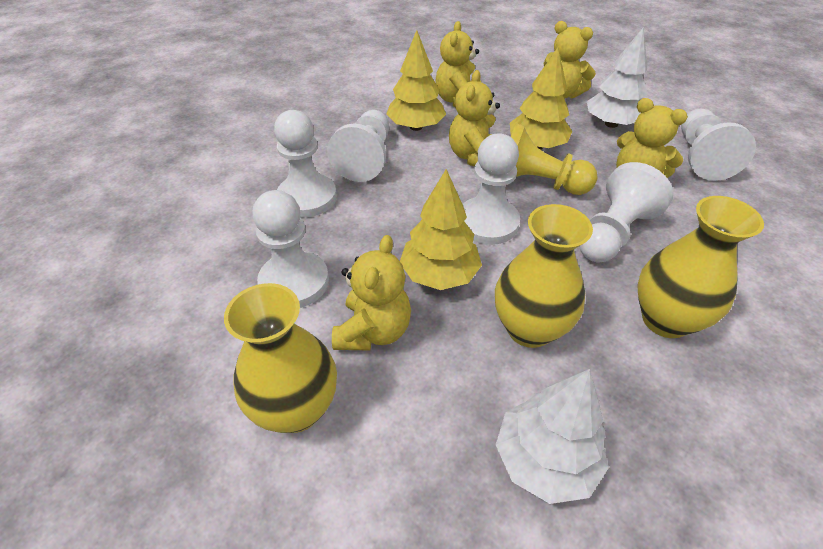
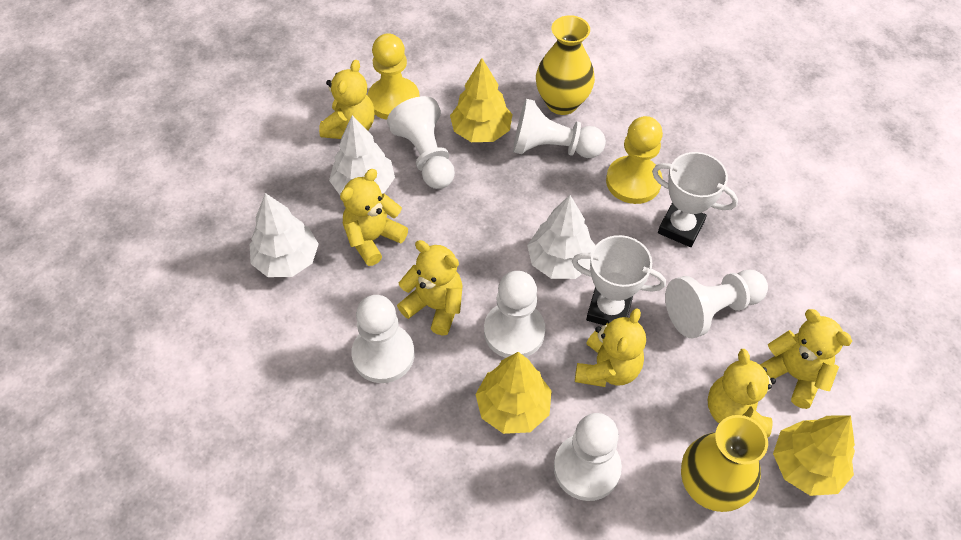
white tree: [496,369,609,504] [587,27,647,128] = 2 -> [249,193,319,277] [329,115,395,195] [527,195,596,279] = 3
white trophy: none = 0 -> [572,235,666,325] [652,152,738,247] = 2
yellow pawn: [511,123,598,195] = 1 -> [368,33,420,120] [606,116,663,204] = 2
yellow teddy bear: [332,235,411,350] [436,21,481,107] [449,70,500,167] [543,21,596,99] [616,98,688,178] = 5 -> [319,60,375,139] [340,169,408,266] [397,240,462,336] [575,308,646,387] [708,349,776,437] [760,309,852,409] = 6
yellow vase: [224,283,337,433] [495,204,593,348] [638,196,764,338] = 3 -> [536,15,595,115] [681,415,768,512] = 2

